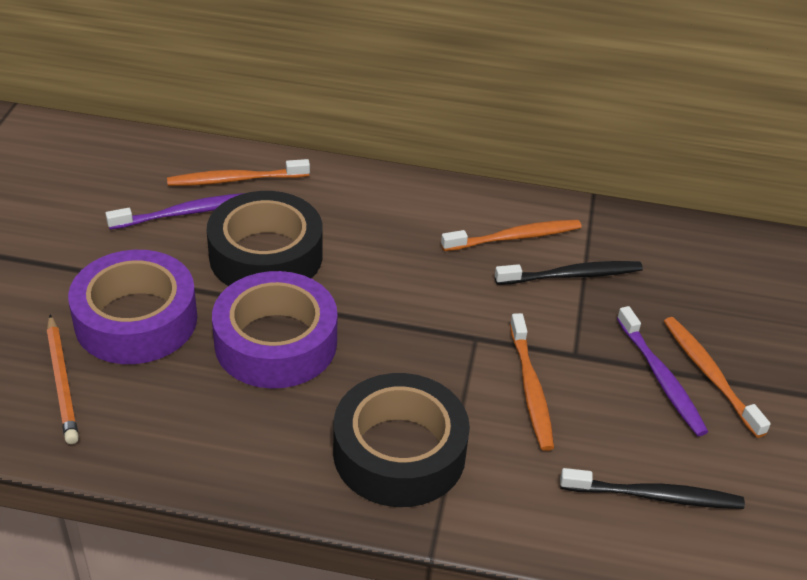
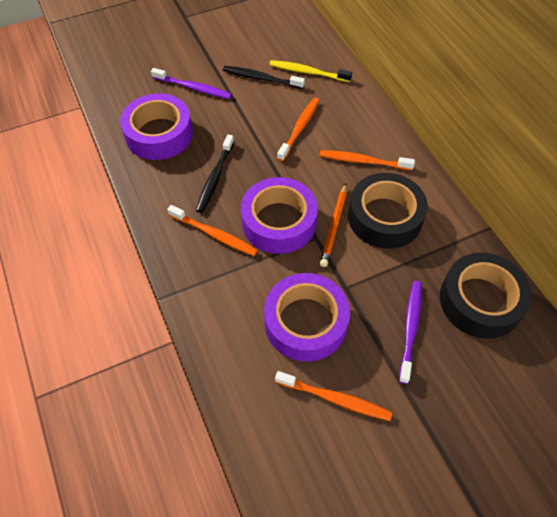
purple tape: [68,250,197,364] [212,271,337,389] = 2 -> [120,93,193,160] [241,177,318,254] [264,273,350,362] = 3
yellow toothbrush: none = 0 -> [269,60,352,82] = 1

